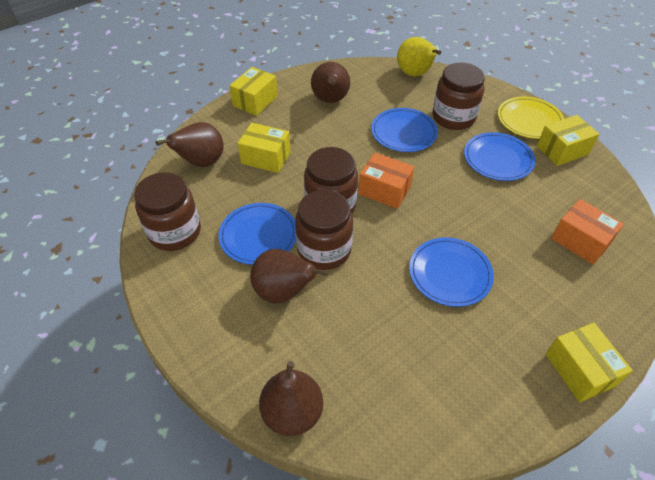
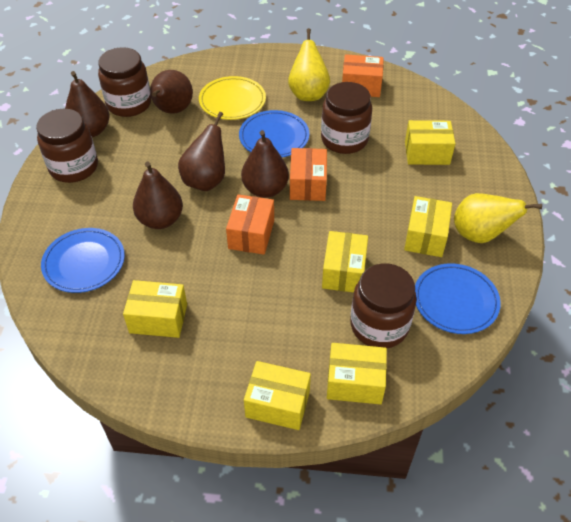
blue plate: [218,203,296,265] [371,108,438,152] [409,238,494,307] [464,132,535,181] = 4 -> [41,228,125,293] [239,110,309,158] [415,263,501,334] = 3
brown pear: [156,122,224,167] [250,249,328,304] [259,361,323,436] [311,62,350,103] = 4 -> [65,71,110,137] [133,162,183,229] [150,70,193,114] [178,112,225,191] [241,130,289,198] = 5
orange box: [358,153,414,209] [551,199,624,264] = 2 -> [226,194,274,255] [290,148,327,201] [342,54,384,97] = 3
yellow box: [229,67,278,116] [238,123,291,173] [537,115,599,166] [545,323,633,402] = 4 -> [123,280,187,338] [244,361,311,430] [322,231,368,292] [327,343,387,404] [404,196,452,257] [405,120,455,165] = 6
yellow pear: [397,37,441,76] = 1 -> [288,28,330,101] [454,193,542,243] = 2

